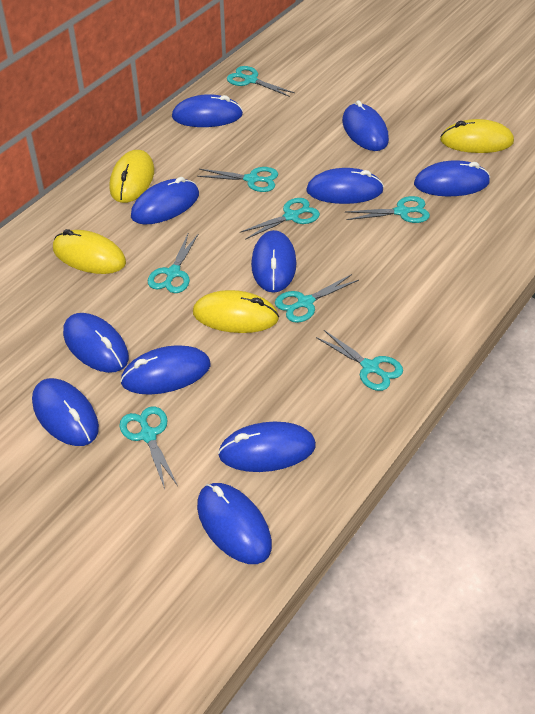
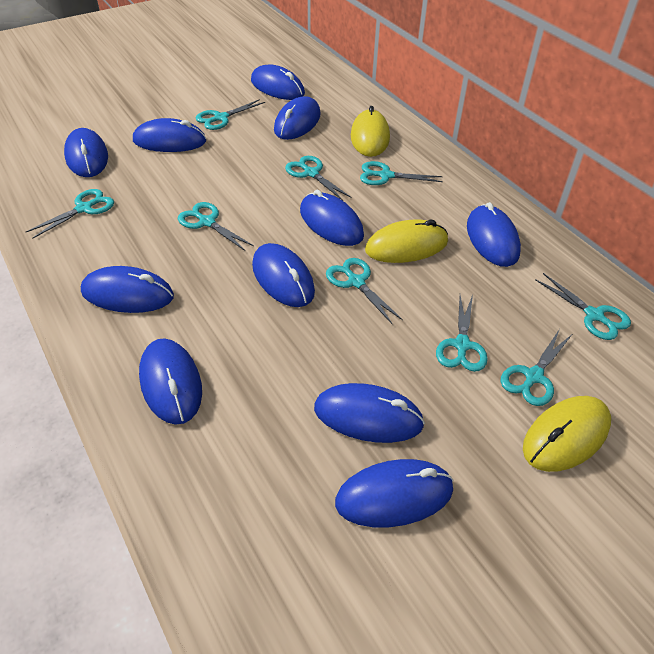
turquoise scissors: [119,407,178,489] [148,234,198,293] [197,167,278,192] [227,66,295,97] [240,198,320,240] [275,274,359,323] [316,330,403,391] [346,196,430,223] = 8 -> [26,189,114,239] [178,202,254,251] [196,99,265,130] [285,156,351,201] [326,258,403,324] [360,161,443,185] [436,294,488,372] [500,329,572,406] [535,273,631,340] = 9
yellow mouse: [53,229,126,274] [109,150,154,203] [193,290,279,333] [440,119,514,153] = 4 -> [351,106,390,157] [365,219,448,263] [523,396,611,472] = 3

